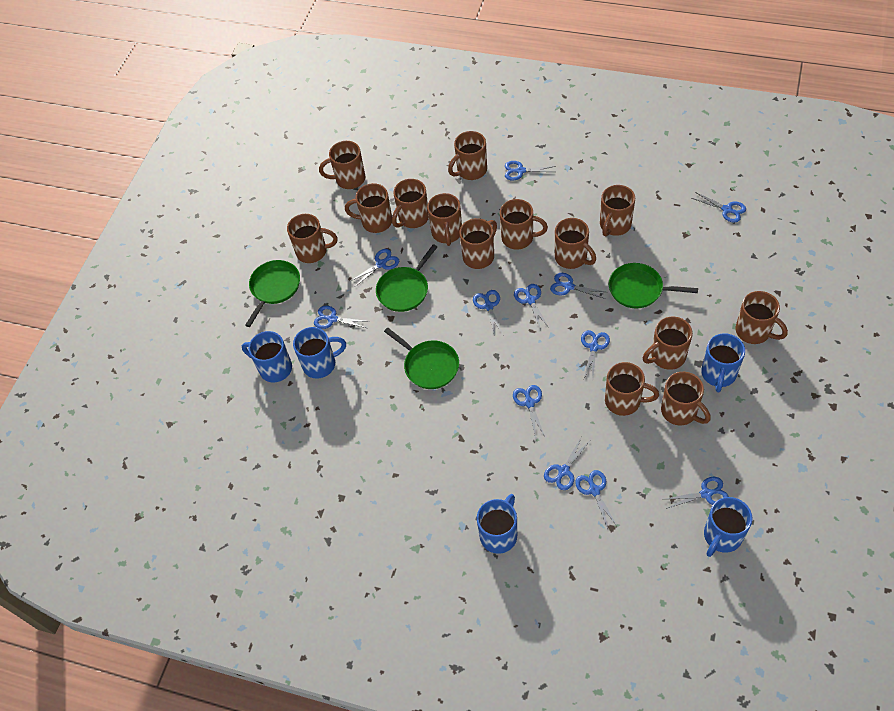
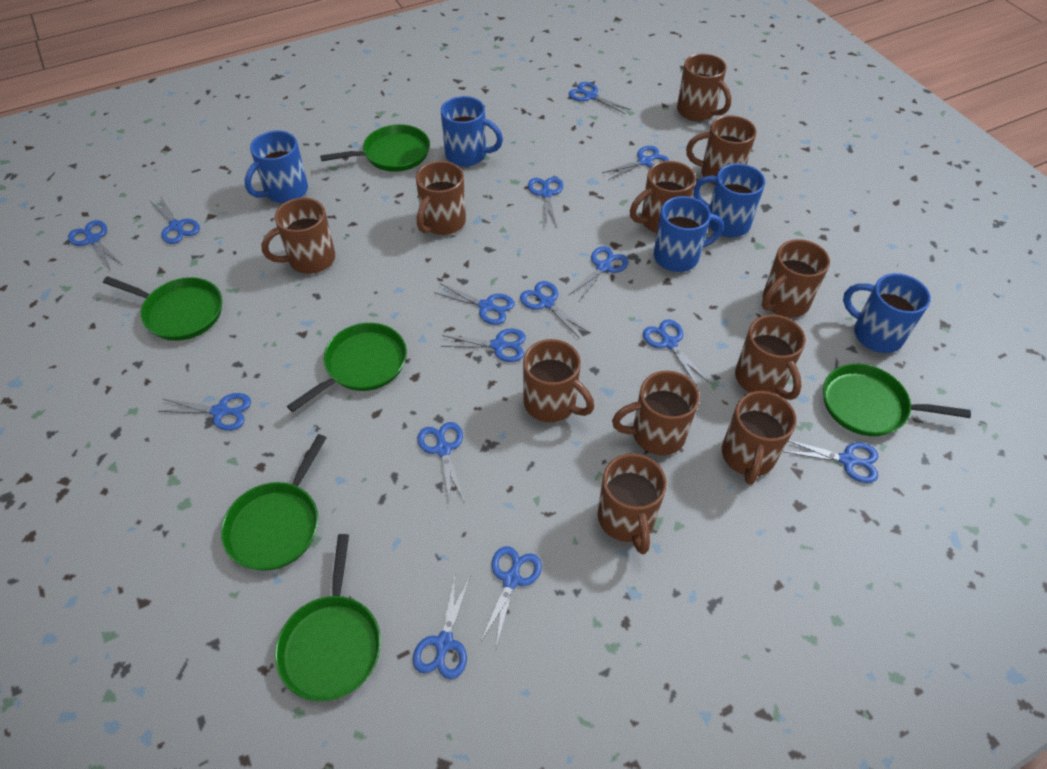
blue scissors: [314,306,370,329] [349,249,399,287] [473,290,504,336] [505,161,556,180] [513,385,545,438] [514,284,549,330] [544,438,590,490] [550,273,605,299] [575,470,617,529] [581,330,610,378] [666,477,729,509] [691,192,746,223] = 12 -> [68,220,121,269] [149,196,200,244] [158,393,251,431] [413,575,471,679] [418,422,465,504] [434,283,514,325] [440,328,526,362] [480,546,542,648] [520,281,589,338] [528,177,563,228] [569,82,631,114] [569,246,629,301] [602,146,669,180] [643,320,709,386] [783,440,878,483] = 15
brown mug: [287,214,338,263] [319,141,365,189] [345,183,392,233] [392,179,429,228] [427,193,462,246] [448,131,487,180] [459,218,497,269] [500,199,548,250] [555,218,596,269] [600,185,635,236] [605,362,659,416] [643,317,693,370] [661,372,711,425] [735,291,788,344] = 14 -> [261,198,335,274] [416,161,466,235] [523,339,594,423] [598,453,667,555] [612,371,700,455] [630,161,696,233] [677,54,731,121] [686,115,756,185] [722,391,797,485] [735,314,806,400] [762,239,830,317] = 11
green pan: [245,260,300,327] [376,244,437,312] [384,328,459,389] [609,263,698,309] = 4 -> [103,276,222,341] [221,434,327,571] [275,534,381,701] [287,323,407,412] [320,124,430,172] [823,364,971,436] = 6

